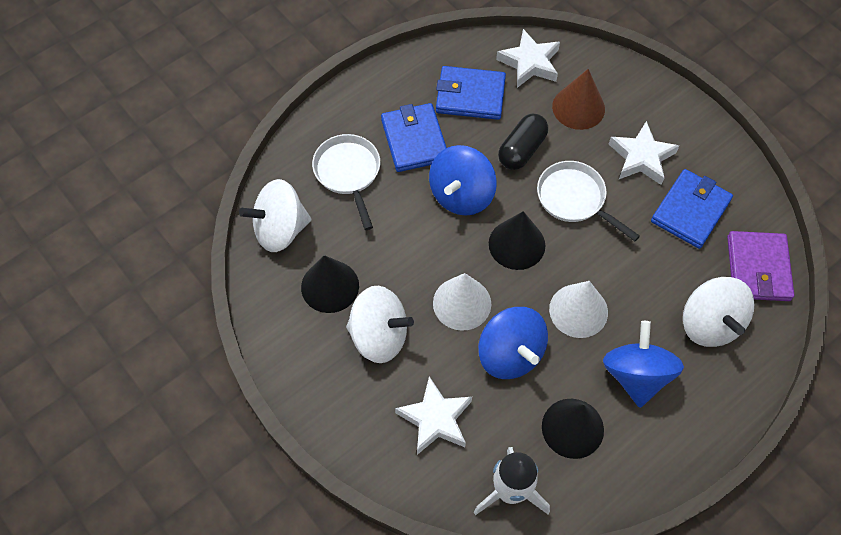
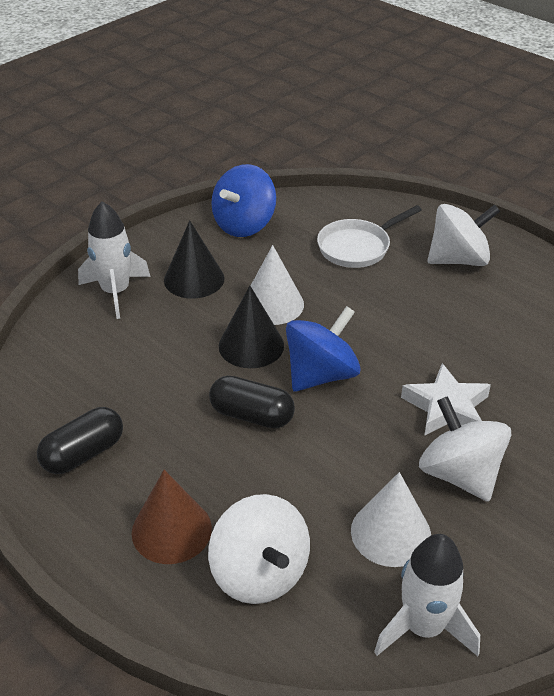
black capsule: [498,114,548,170] = 1 -> [37,407,123,474] [209,375,295,428] = 2
black cone: [301,255,359,313] [489,211,545,270] [542,399,604,459] = 3 -> [164,220,225,299] [219,286,284,368] = 2
blue spinning top: [429,145,497,216] [478,307,548,379] [603,321,684,408] = 3 -> [211,164,276,237] [286,306,361,392] = 2
blue wallet: [381,103,447,172] [436,66,506,120] [651,169,733,249] = 3 -> none = 0
purple wallet: [727,231,794,301] = 1 -> none = 0
white pan: [312,134,380,230] [537,161,640,241] = 2 -> [317,205,422,268] = 1
white rocket: [474,447,550,515] = 1 -> [78,201,151,319] [374,534,480,656] = 2
white star: [395,376,472,455] [496,29,560,88] [609,121,679,185] = 3 -> [401,363,491,436] = 1

